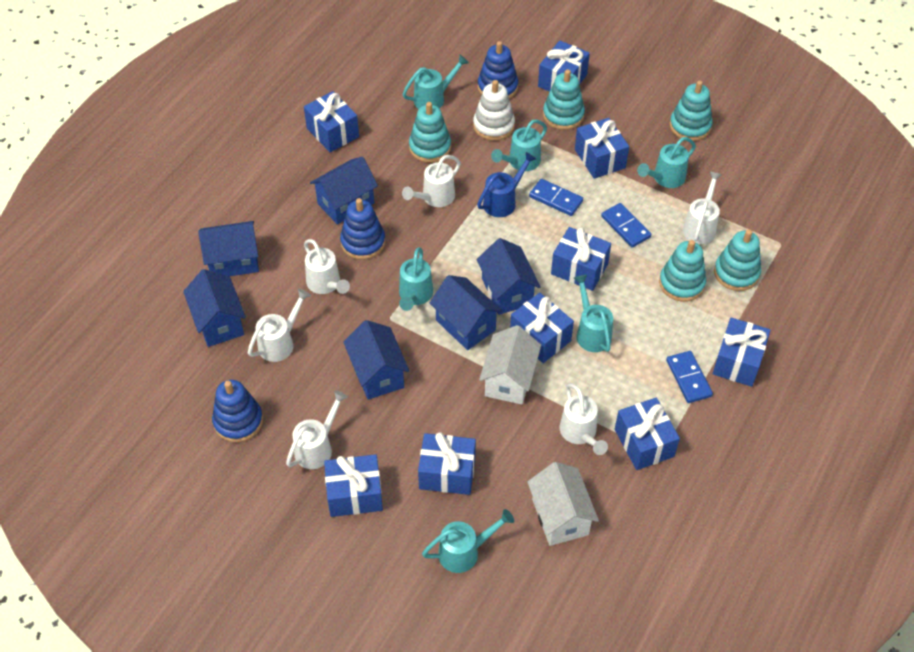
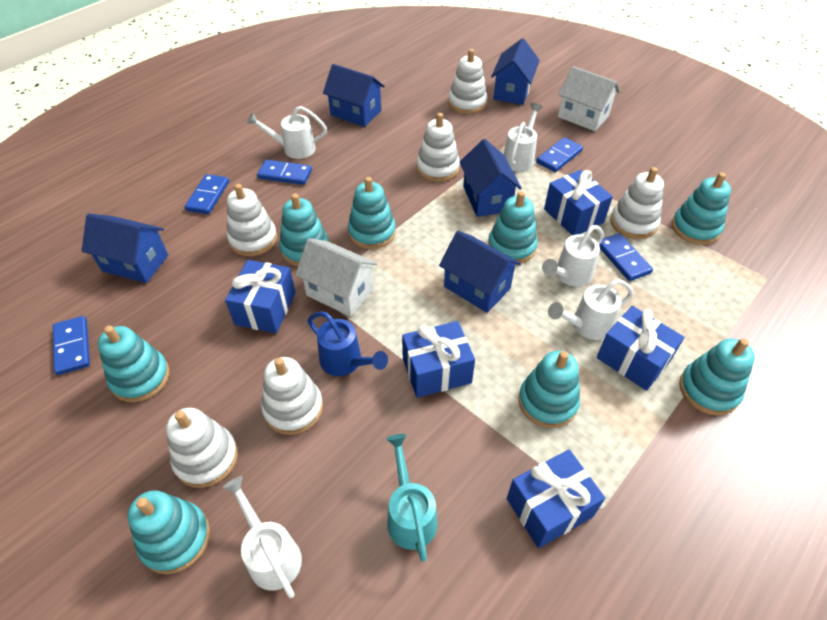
blue domino: [529,179,583,216] [601,203,651,247] [666,351,713,403] = 3 -> [53,316,90,375] [184,174,229,214] [257,160,312,185] [536,137,583,172] [599,233,653,281] = 5
blue gift: [304,91,359,152] [324,454,383,517] [418,432,476,495] [510,293,574,363] [538,40,590,92] [551,227,611,291] [575,118,629,179] [615,398,680,470] [713,317,771,387] = 9 -> [225,260,296,333] [402,321,475,398] [507,449,605,548] [544,170,613,235] [597,306,685,391] = 5
blue house: [183,269,246,347] [198,221,259,276] [310,157,378,225] [343,320,409,400] [430,275,502,350] [477,238,540,315] = 6 -> [82,214,168,283] [323,64,385,127] [439,231,521,313] [460,139,522,217] [491,38,540,105] = 5
blue stacking toy: [212,380,263,442] [340,198,385,260] [478,41,518,99] = 3 -> none = 0
turquoise stacking toy: [409,102,451,163] [543,69,585,130] [659,240,706,302] [670,80,713,141] [714,229,761,291] = 5 -> [98,325,170,402] [128,490,210,574] [279,193,329,266] [348,177,396,249] [488,191,538,263] [518,351,580,428] [672,172,731,245] [679,338,755,415] = 8
turquoise watering can: [399,247,433,311] [403,55,469,109] [422,509,514,573] [491,119,547,171] [574,275,613,352] [637,137,696,188] = 6 -> [386,434,437,562] = 1
white stacking toy: [473,80,515,141] = 1 -> [166,408,238,488] [227,184,277,256] [261,357,323,435] [416,113,460,182] [448,49,487,114] [610,167,664,239] = 6
white watering can: [248,289,311,362] [286,390,348,469] [304,239,350,294] [402,155,461,207] [560,384,608,455] [683,171,722,244] = 6 -> [223,476,302,598] [247,106,327,159] [504,103,543,172] [542,225,604,287] [548,279,633,340] = 5

